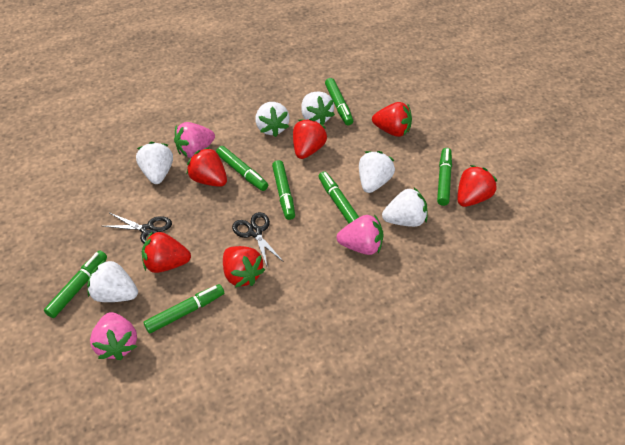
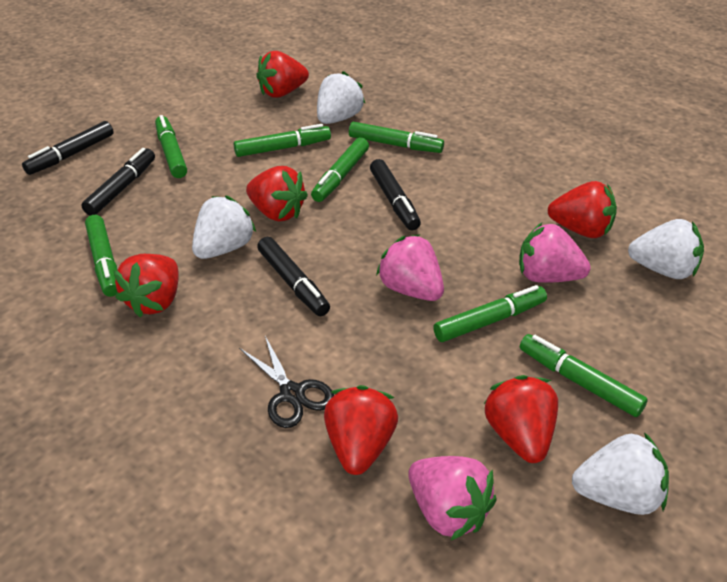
black marker: none = 0 -> [22,121,114,175] [82,148,155,215] [257,237,330,316] [370,159,421,230] = 4
black scissors: [103,213,172,244] [232,212,284,266] = 2 -> [239,336,334,428] = 1
white strawberry: [87,259,138,302] [136,142,173,184] [255,102,290,137] [301,91,335,125] [359,151,395,193] [382,188,428,227] = 6 -> [192,195,256,259] [317,71,366,124] [572,432,669,515] [628,219,704,279] = 4

